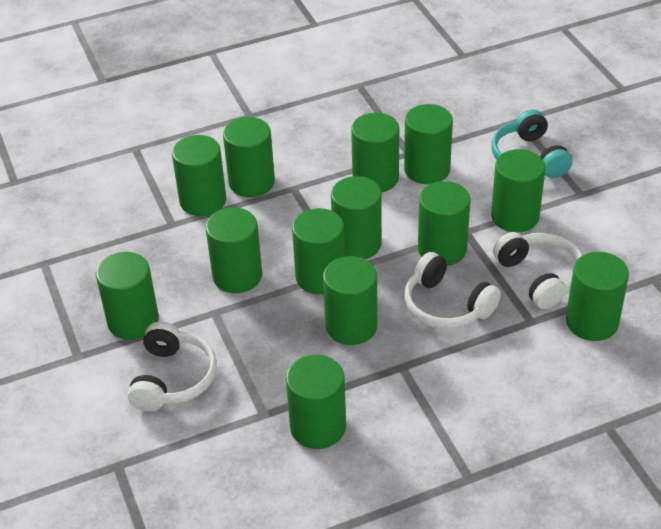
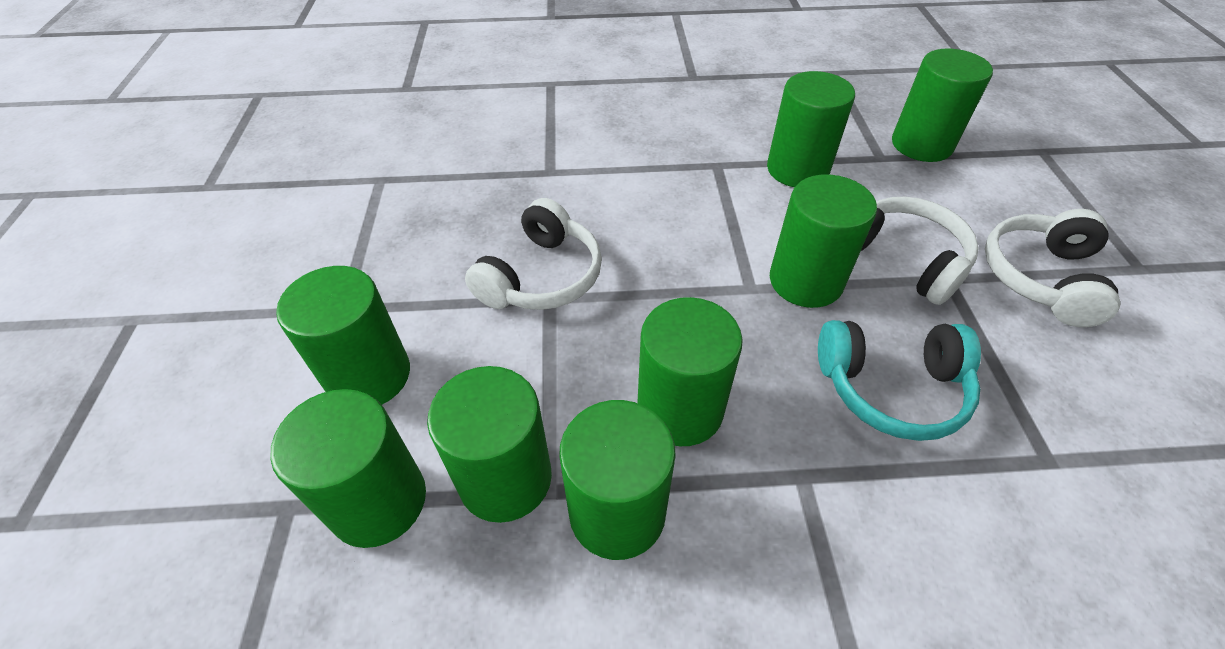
green cylinder: [96,252,159,340] [172,135,226,216] [206,208,262,293] [223,117,275,197] [286,355,346,449] [292,208,345,294] [323,256,378,345] [331,176,382,259] [351,113,399,192] [404,104,453,184] [418,181,470,266] [491,149,545,233] [566,252,629,341] = 13 -> [270,389,426,548] [276,266,410,405] [427,366,552,523] [559,400,676,560] [637,297,743,446] [767,71,855,187] [770,175,877,308] [892,48,993,162] = 8

